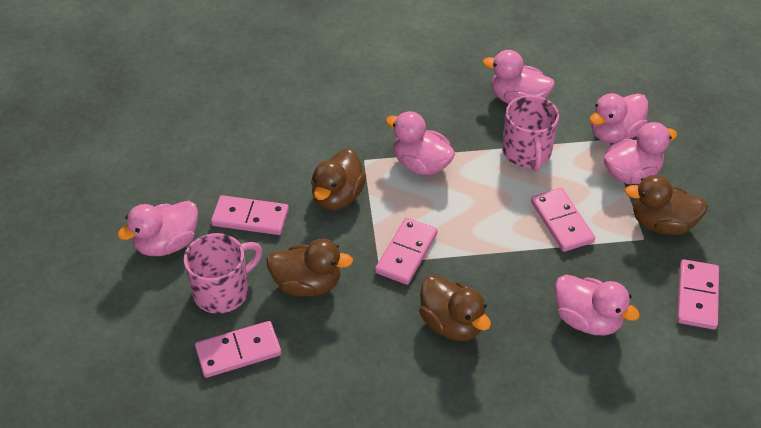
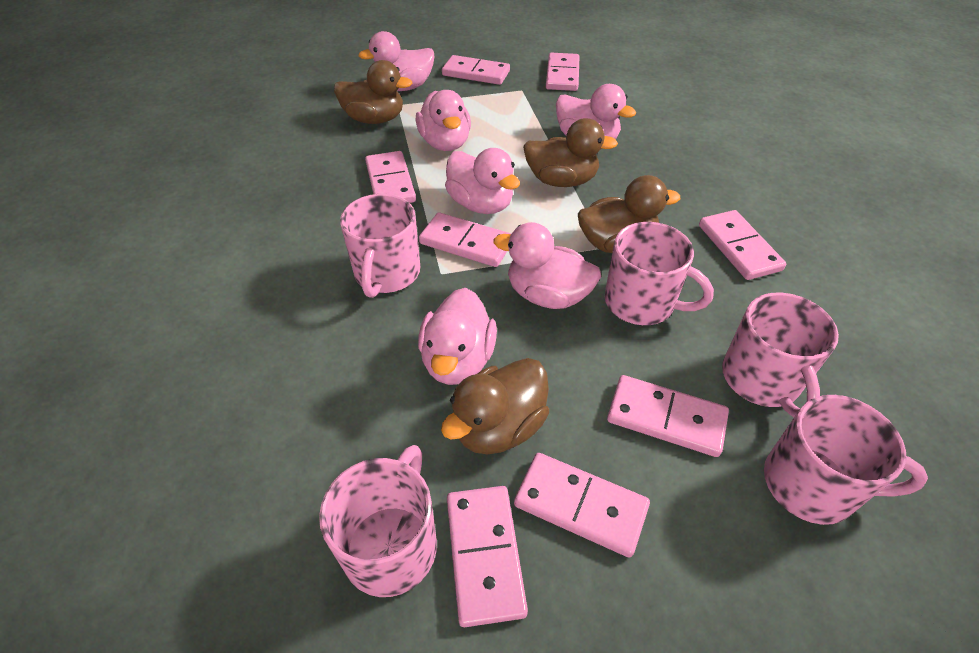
pink domino: [195,321,281,378] [211,195,289,235] [375,217,437,285] [531,188,595,252] [677,259,719,330] = 5 -> [365,151,416,203] [419,212,511,267] [442,55,510,85] [447,486,528,627] [514,453,650,557] [546,53,579,91] [607,375,729,457] [699,210,786,280] = 8
pink mug: [184,233,262,314] [502,95,559,171] = 2 -> [319,445,437,597] [340,194,420,298] [605,222,714,325] [722,292,839,417] [764,395,928,525] = 5

